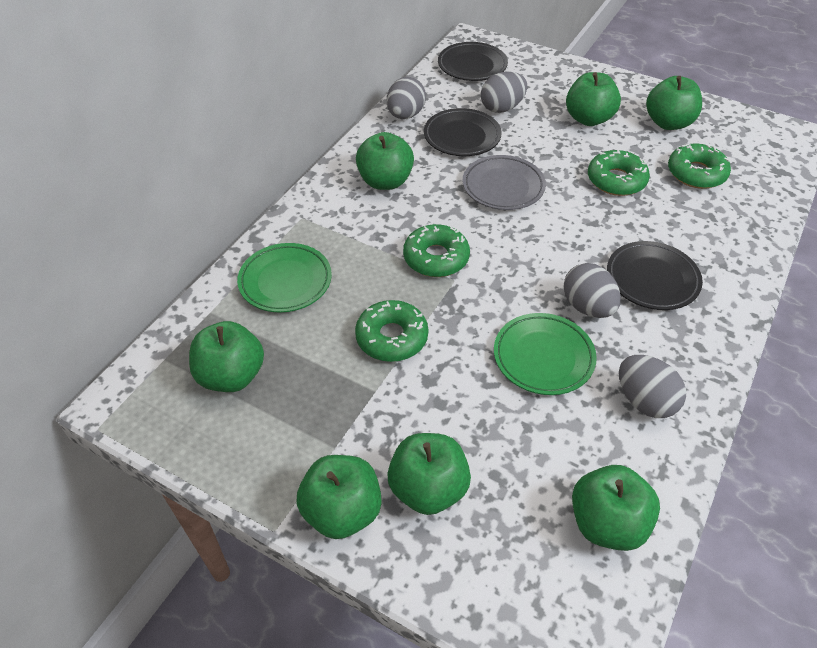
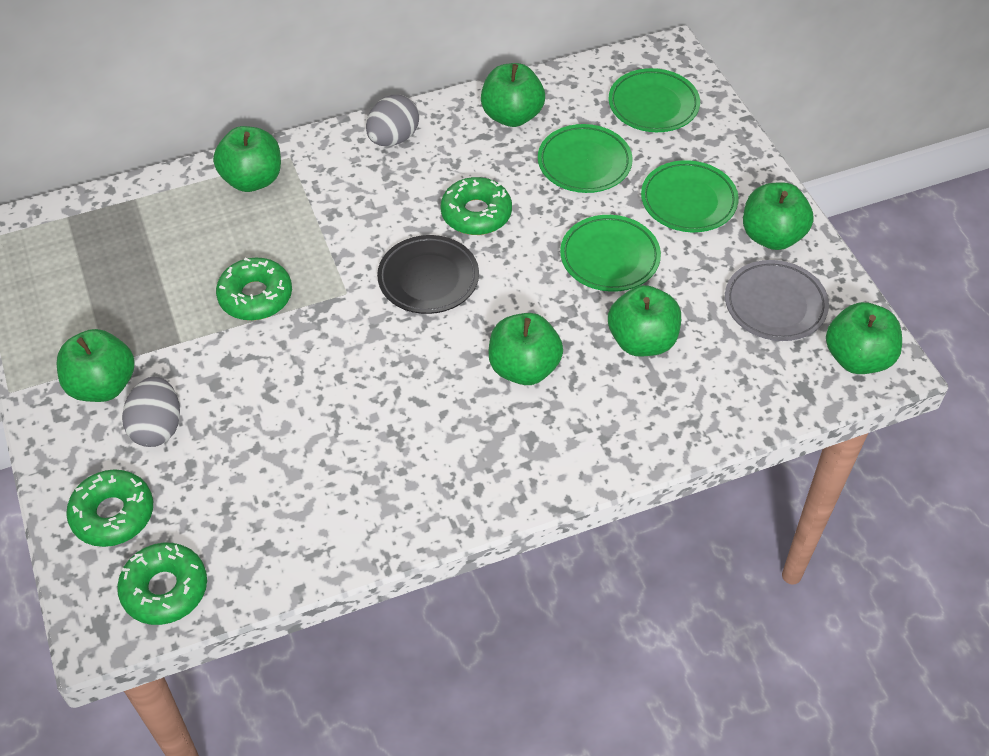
black plate: [424,108,502,156] [438,42,508,81] [607,241,703,310] = 3 -> [377,235,479,314] = 1
green plate: [237,243,332,312] [494,313,597,395] = 2 -> [538,124,633,193] [560,215,661,292] [608,68,700,132] [641,160,739,232] = 4
grey egg: [387,77,426,119] [481,72,527,113] [563,263,621,318] [619,355,686,418] = 4 -> [122,377,180,447] [366,95,419,146] = 2

